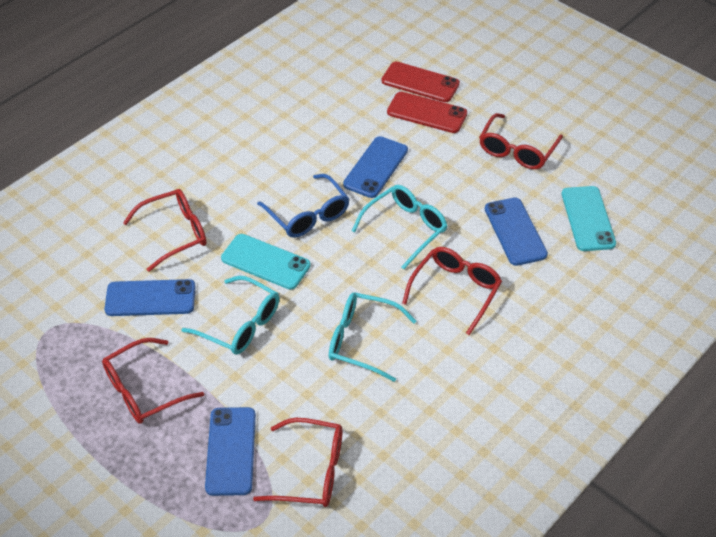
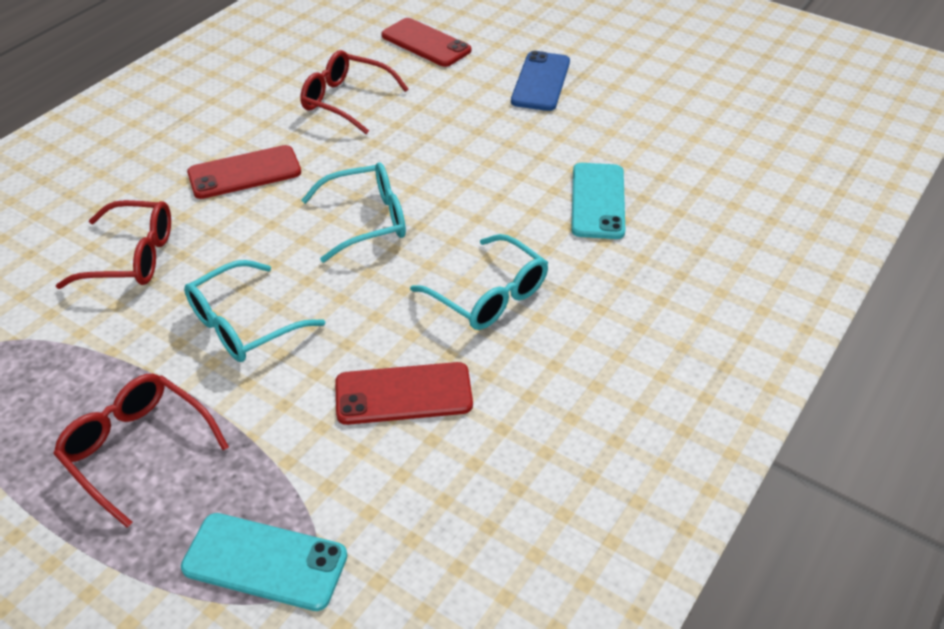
blue glasses: [257,174,349,238] = 1 -> none = 0
blue phone: [104,279,196,316] [205,407,256,496] [343,136,408,198] [485,197,548,266] = 4 -> [511,51,570,111] = 1
red glasses: [102,338,204,424] [123,189,207,272] [253,418,343,507] [402,247,502,335] [479,113,563,169] = 5 -> [53,374,229,528] [56,200,171,289] [300,50,408,134] = 3
red phone: [382,61,460,102] [387,92,467,133] = 2 -> [187,145,301,199] [335,362,473,425] [381,18,471,67] = 3

